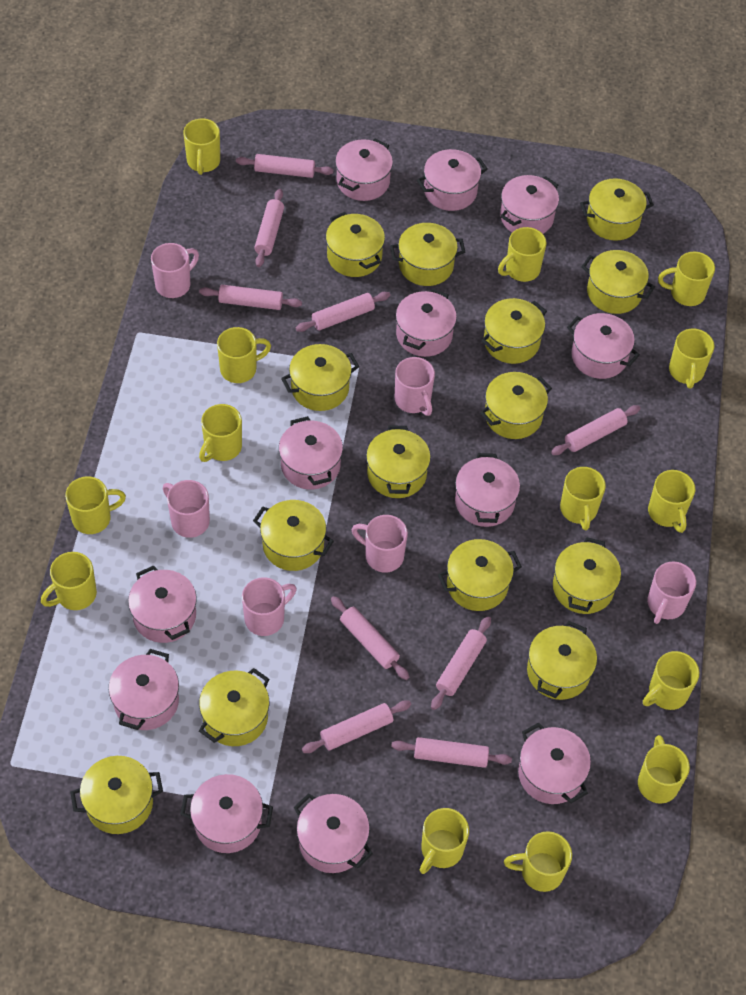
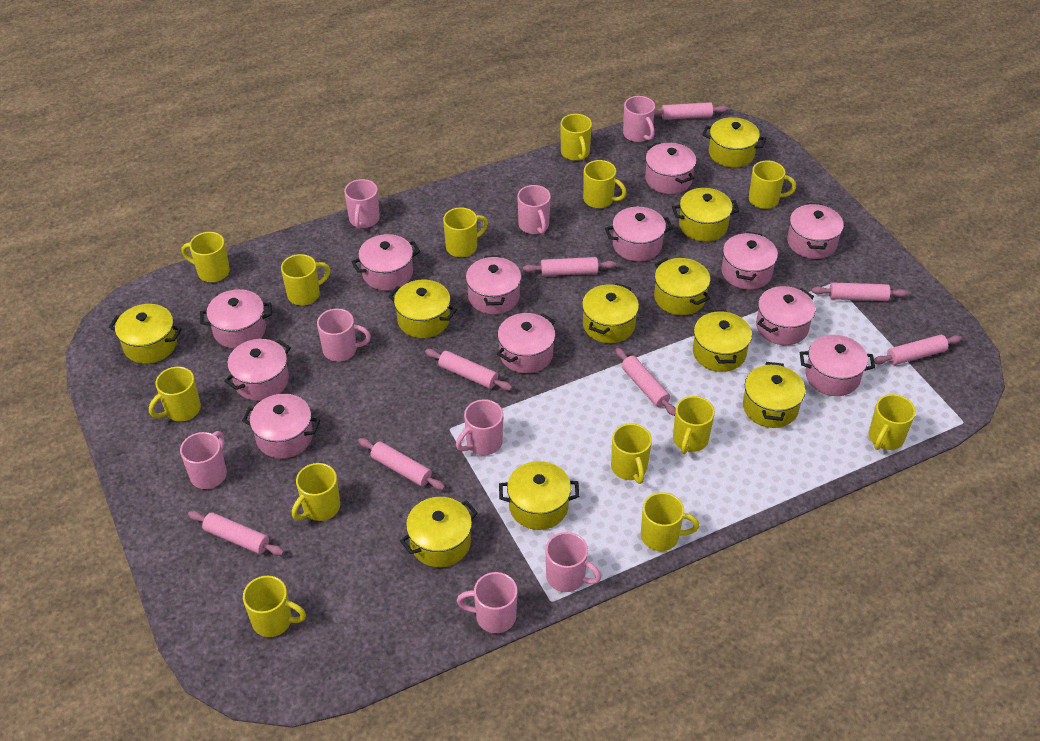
pink mug: [151,243,199,298] [163,480,210,538] [242,577,296,636] [351,515,408,573] [395,357,435,416] [647,562,696,624] = 6 -> [180,431,227,489] [317,308,371,362] [344,179,380,229] [456,399,503,455] [457,572,517,633] [517,185,551,234] [545,532,601,592] [623,96,655,142] = 8
pink rolling pin: [199,285,302,310] [236,154,334,178] [254,189,284,267] [296,292,390,332] [302,700,411,753] [331,596,409,680] [391,737,512,768] [431,616,491,710] [551,405,640,455] = 9 -> [188,511,284,556] [358,438,445,490] [425,349,512,391] [523,257,616,276] [615,348,676,416] [654,102,728,120] [812,283,908,301] [874,335,962,365] = 8
yellow mug: [41,552,97,610] [65,477,126,534] [183,119,220,175] [199,404,242,462] [217,327,271,383] [420,808,469,874] [498,227,547,282] [504,831,572,892] [560,467,606,530] [638,735,690,804] [643,651,699,710] [648,470,695,533] [658,252,715,306] [669,329,714,389] = 14 -> [149,367,201,421] [182,232,230,282] [243,576,306,637] [281,254,330,305] [292,463,340,521] [443,207,488,257] [561,114,592,161] [583,160,627,208] [611,423,652,484] [641,492,699,551] [673,396,715,454] [749,161,796,209] [869,394,916,450] = 13
yellow pot: [70,756,163,834] [199,668,269,746] [253,500,334,571] [281,344,359,411] [326,212,385,277] [366,426,431,498] [390,223,465,286] [438,539,522,611] [480,372,552,439] [481,298,547,364] [527,621,597,700] [553,537,621,614] [580,178,654,241] [581,250,655,314] = 14 -> [109,304,182,364] [388,280,457,338] [400,497,478,567] [499,461,579,530] [582,283,639,343] [654,257,710,315] [672,188,739,242] [693,310,752,372] [702,117,766,168] [743,362,805,428] = 10

